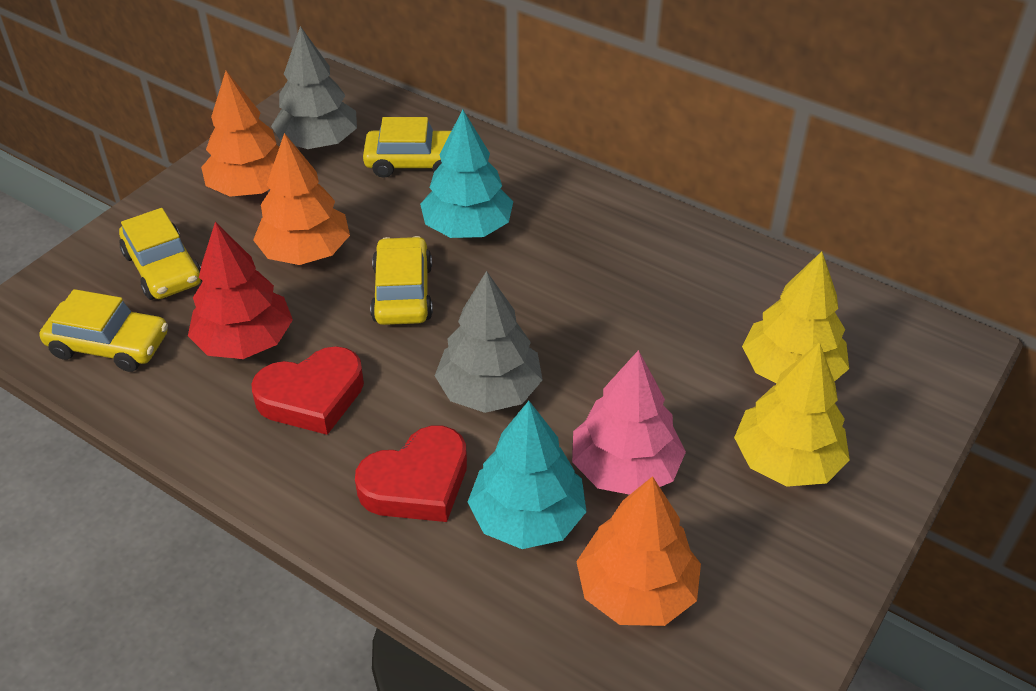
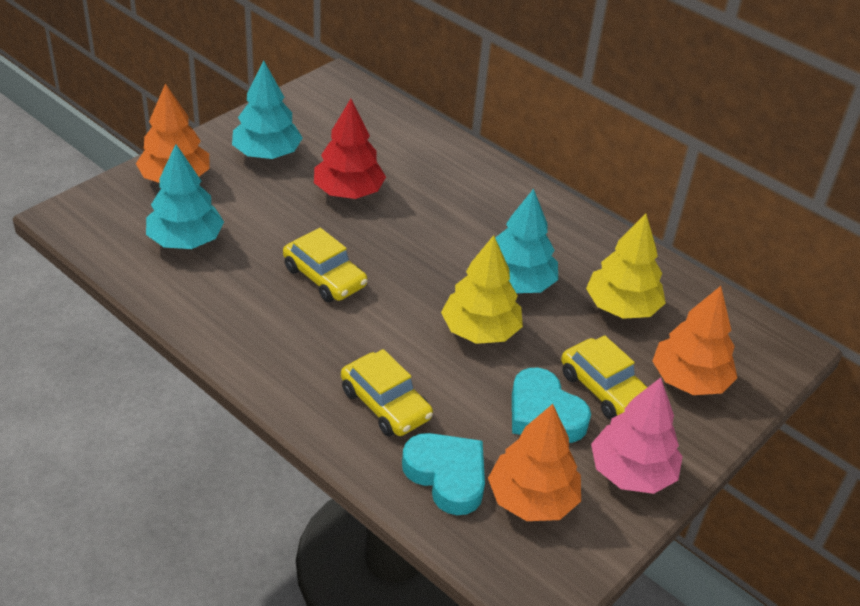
grey tree: [271,26,357,149] [435,271,543,413] = 2 -> none = 0
red heart: [251,346,364,435] [355,425,467,522] = 2 -> none = 0
turquoise heart: none = 0 -> [402,433,485,515] [512,368,591,443] = 2
turquoise tree: [420,109,513,238] [468,401,587,549] = 2 -> [146,144,224,249] [232,61,303,159] [495,189,558,293] = 3
yellow car: [39,289,168,372] [119,208,202,300] [363,117,451,178] [370,236,433,325] = 4 -> [283,228,367,302] [341,349,433,437] [561,335,648,420] = 3

